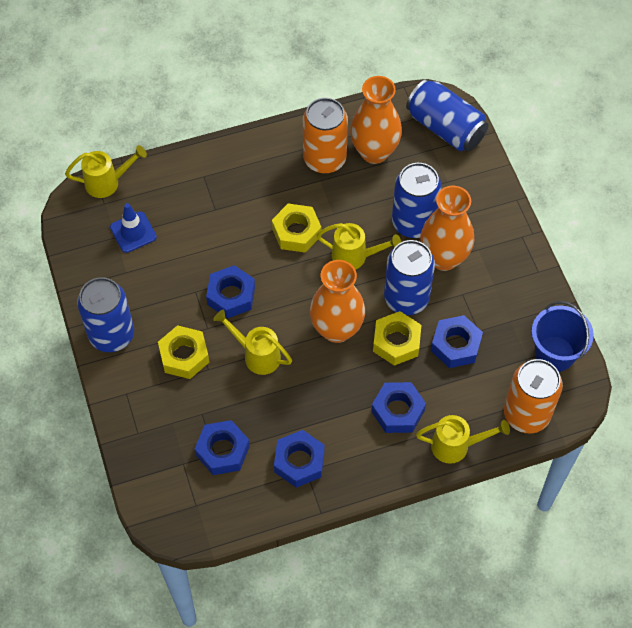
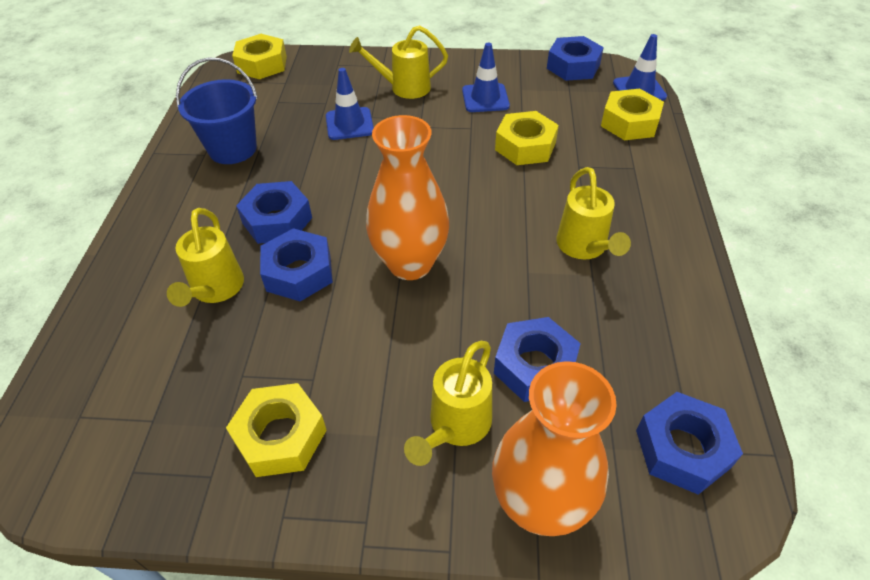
blue can: [77,277,134,352] [384,240,435,315] [392,163,441,238] [406,79,489,151] = 4 -> none = 0
blue traffic cone: [110,203,157,253] = 1 -> [326,68,374,140] [462,43,510,112] [613,34,667,101] = 3
orange can: [303,98,348,173] [504,359,563,433] = 2 -> none = 0
orange vase: [310,260,365,343] [350,76,402,164] [420,186,474,271] = 3 -> [366,115,449,280] [492,361,617,536] = 2
yellow nut: [158,325,209,379] [272,204,321,253] [373,311,421,366] = 3 -> [226,383,327,477] [232,34,287,79] [495,111,559,165] [601,89,664,140] = 4

